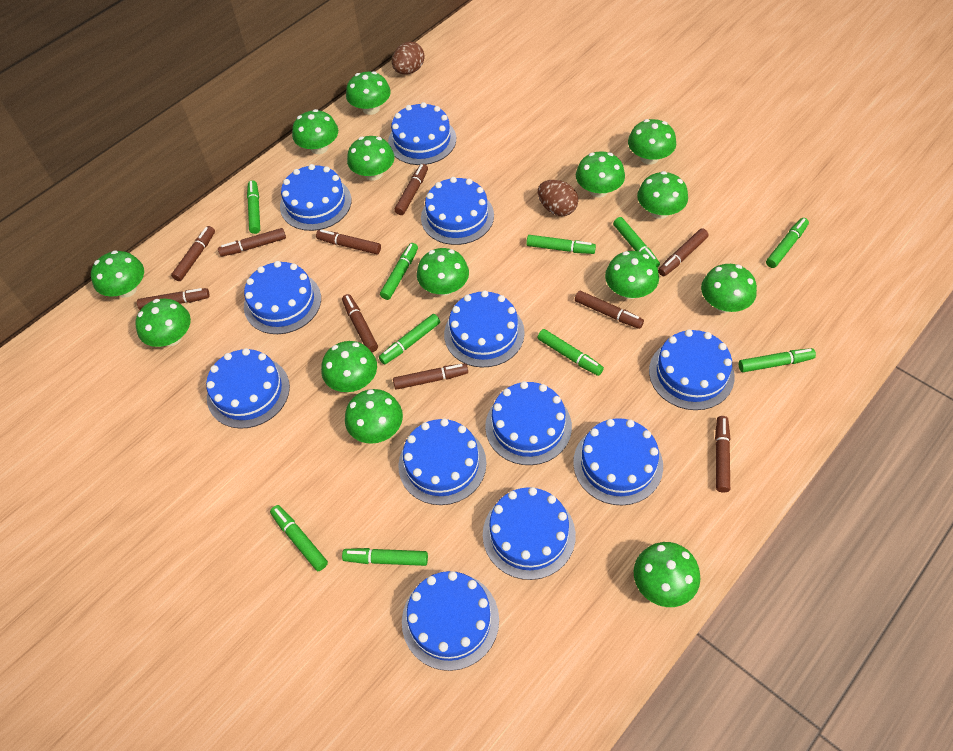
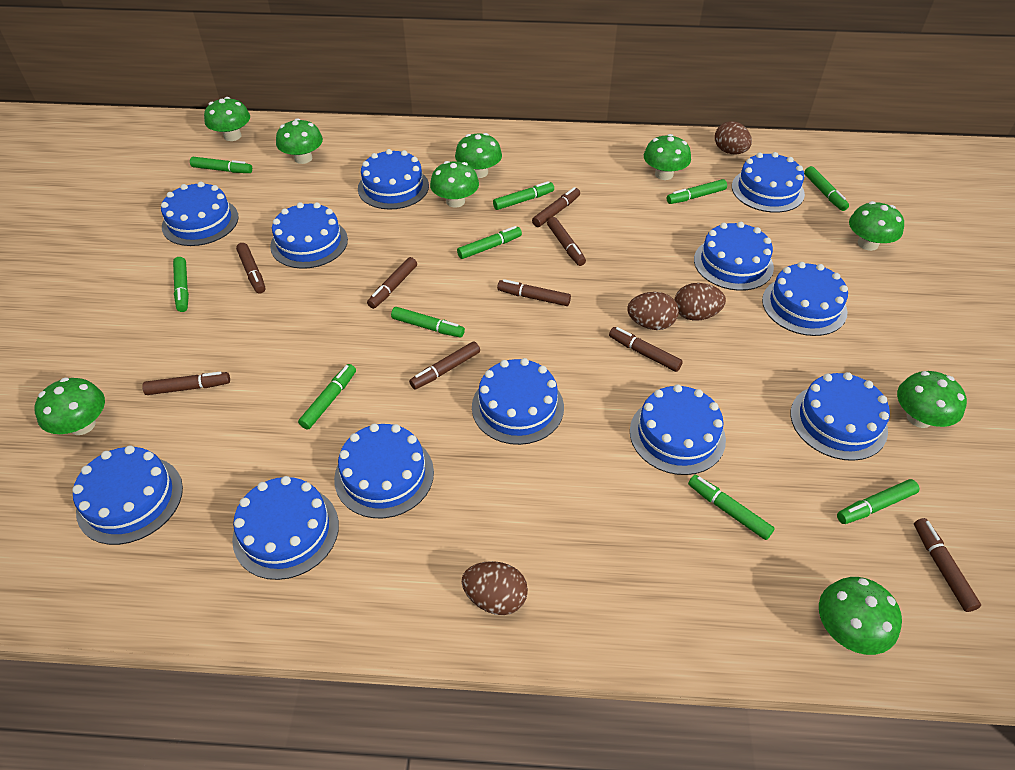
brown egg: [392,42,425,74] [538,180,578,216] = 2 -> [462,561,528,615] [627,292,679,330] [674,283,726,321] [715,121,752,154] = 4
brown marker: [137,288,210,310] [171,226,215,281] [218,228,286,257] [316,230,381,254] [342,294,378,352] [393,363,468,390] [394,164,428,215] [575,291,644,329] [658,229,708,276] [715,416,730,492] = 10 -> [142,372,230,395] [236,243,265,294] [367,257,417,309] [409,341,480,389] [497,279,571,306] [532,187,580,227] [547,217,586,266] [609,327,683,372] [914,518,981,612] = 9
green mushroom: [91,250,144,298] [135,299,191,347] [292,109,338,154] [321,341,377,392] [345,389,403,444] [346,71,391,115] [347,136,394,181] [417,248,469,295] [576,151,625,197] [605,251,659,299] [628,119,676,165] [634,542,700,607] [637,171,688,219] [701,264,757,313] = 14 -> [34,378,105,435] [204,97,250,141] [276,118,323,164] [430,161,479,208] [455,133,502,178] [644,134,691,180] [819,577,902,655] [849,201,904,251] [897,371,967,428] = 9

